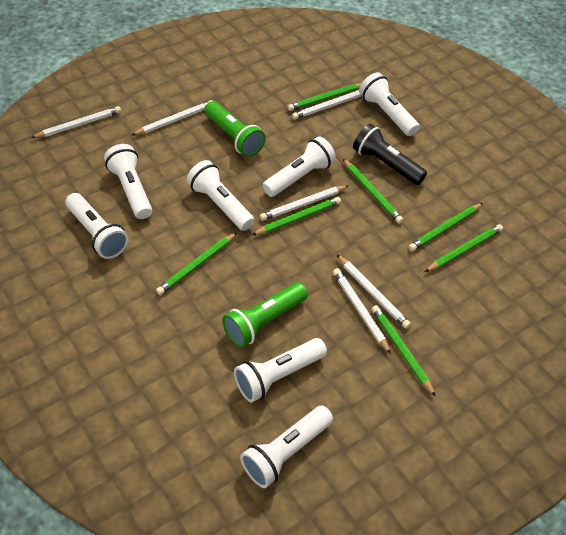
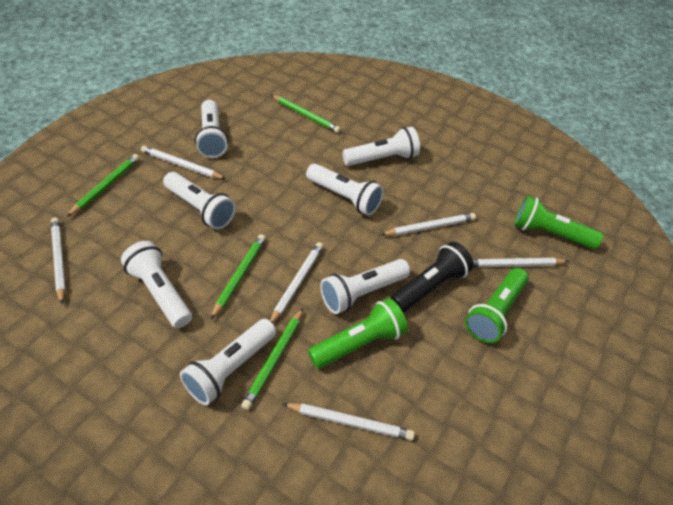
green flashlight: [204,101,266,157] [222,283,308,348] = 2 -> [308,298,408,369] [465,268,528,343] [514,196,603,249] = 3
green pencil: [156,233,237,295] [252,197,341,235] [287,83,362,111] [343,159,403,224] [371,305,436,397] [408,203,483,251] [425,224,503,272] = 7 -> [67,154,139,217] [211,234,266,319] [241,308,303,410] [271,95,341,133] = 4

